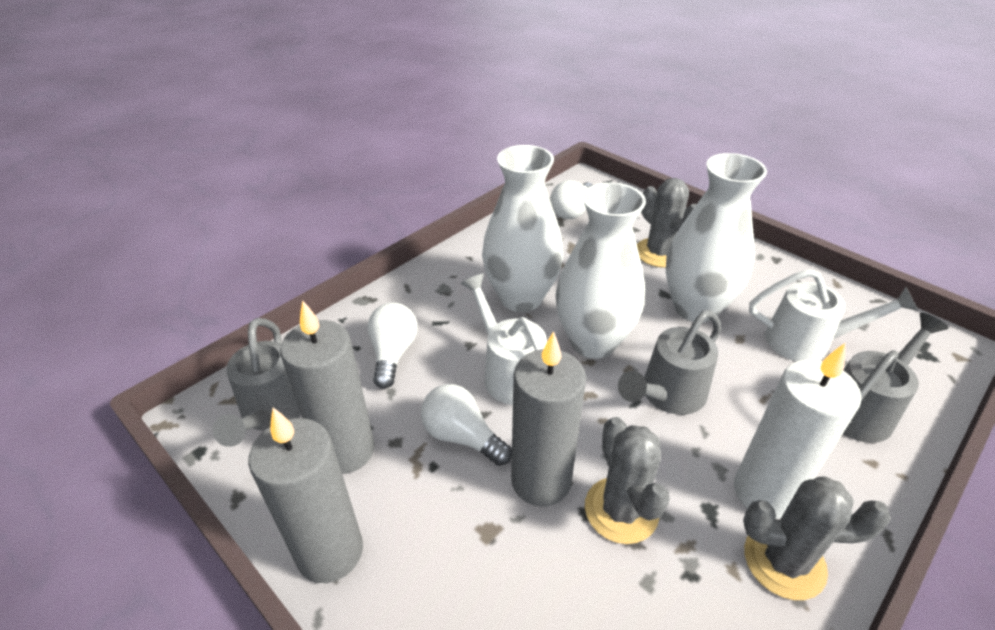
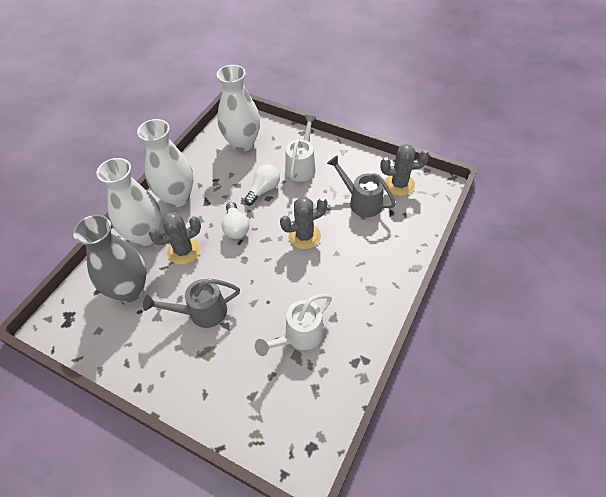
grey candle: [248,407,363,583] [280,300,375,474] [511,331,586,507] = 3 -> none = 0
grey vase: none = 0 -> [73,215,146,302] = 1
grey watering can: [212,318,301,447] [618,310,721,415] [843,313,949,443] = 3 -> [143,279,240,328] [327,155,396,217] = 2
white candle: [734,343,862,519] = 1 -> none = 0
white light bulb: [367,303,418,389] [421,384,512,466] [550,180,593,219] = 3 -> [222,202,249,239] [244,164,280,205] = 2

